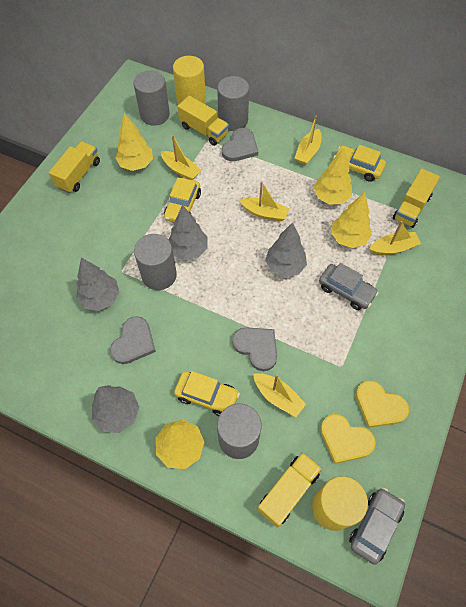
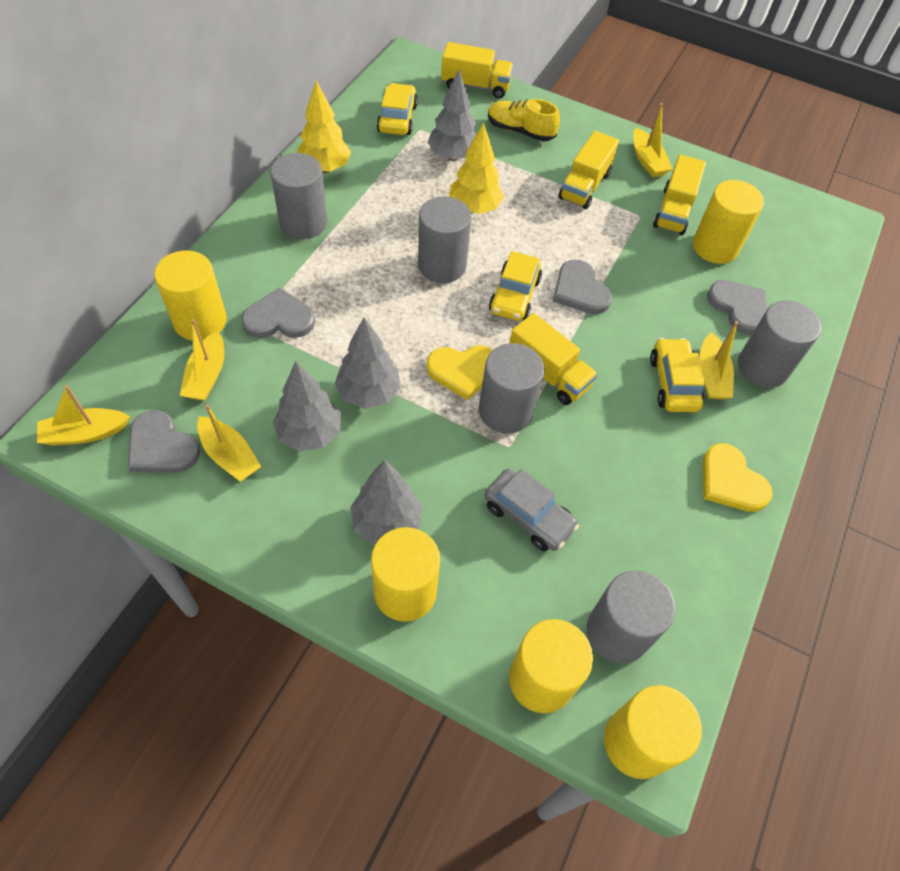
grey car: [319,263,378,310] [349,487,405,565] = 2 -> [484,469,579,551] = 1
grey cylinder: [134,71,170,126] [134,234,177,290] [217,76,249,131] [217,404,262,459] = 4 -> [270,153,327,239] [418,196,471,283] [479,343,545,434] [587,571,675,664] [738,300,821,388] = 5
grey heart: [110,316,156,364] [222,128,258,161] [232,327,277,371] = 3 -> [128,410,200,473] [241,288,315,338] [553,260,612,314] [707,280,767,335] = 4
yellow cylinder: [173,56,206,105] [312,476,368,531] = 2 -> [154,250,227,341] [371,527,440,622] [509,619,593,713] [604,685,702,779] [693,180,764,264] = 5
yellow shoe: none = 0 -> [488,99,560,141] = 1
yellow tree: [116,113,153,171] [156,419,204,469] [314,148,352,205] [331,192,372,248] = 4 -> [297,80,351,173] [449,123,504,214] = 2

